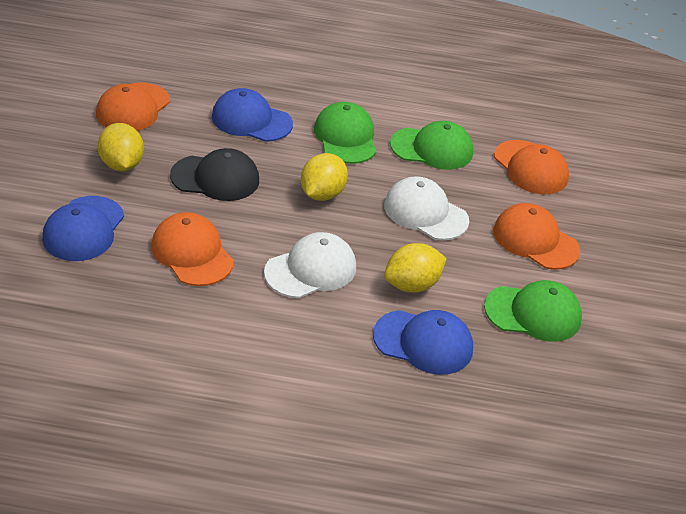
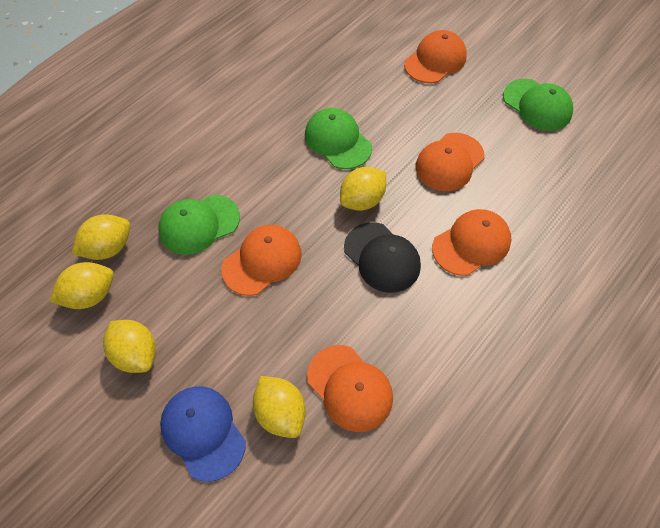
blue cap: [42,196,124,261] [212,88,293,142] [373,310,473,375] = 3 -> [160,386,246,482] = 1
orange cap: [96,82,170,131] [151,212,234,286] [493,203,580,270] [494,140,569,194] = 4 -> [221,225,302,296] [307,345,393,432] [404,30,467,83] [416,133,484,191] [432,209,511,276] = 5
white cap: [264,232,356,298] [384,176,469,240] = 2 -> none = 0
yellow lemon: [98,123,144,171] [301,153,348,201] [384,243,447,293] = 3 -> [50,262,114,309] [72,214,130,260] [103,320,156,373] [253,376,306,438] [340,167,386,211] = 5

